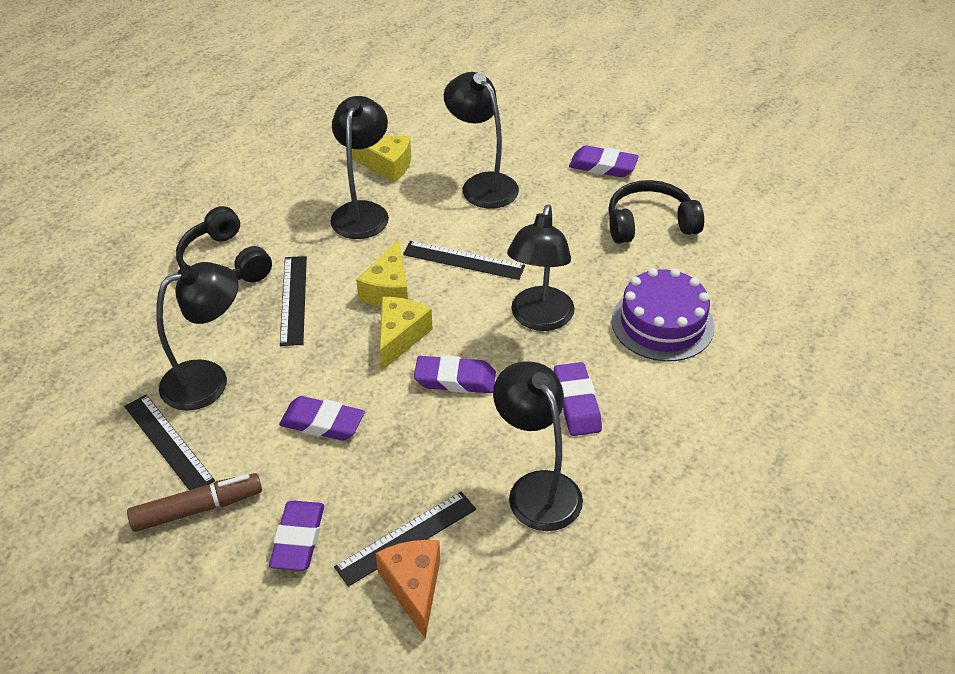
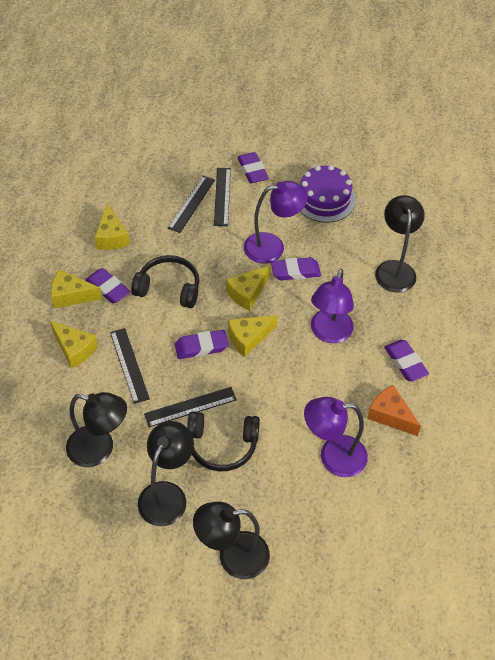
black lamp: [156,262,238,410] [330,96,389,239] [444,72,519,209] [493,361,583,531] [507,205,575,331] = 5 -> [66,392,127,467] [138,421,194,526] [193,502,270,579] [375,195,425,293] = 4
brown marker: [127,473,262,532] = 1 -> none = 0
purple lamp: none = 0 -> [244,181,308,264] [304,397,368,477] [311,269,354,343] = 3
yellow cheese: [352,136,411,183] [356,239,408,307] [380,297,433,370] = 3 -> [50,321,98,369] [51,269,102,308] [95,204,130,250] [226,265,271,311] [228,315,278,357] = 5

